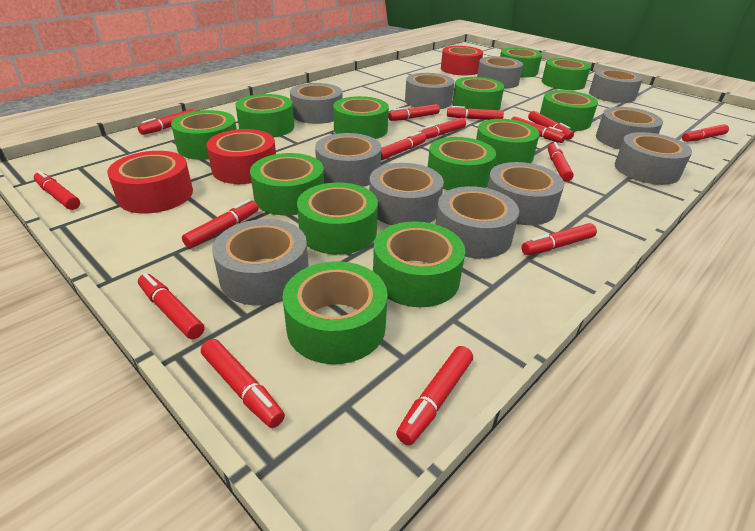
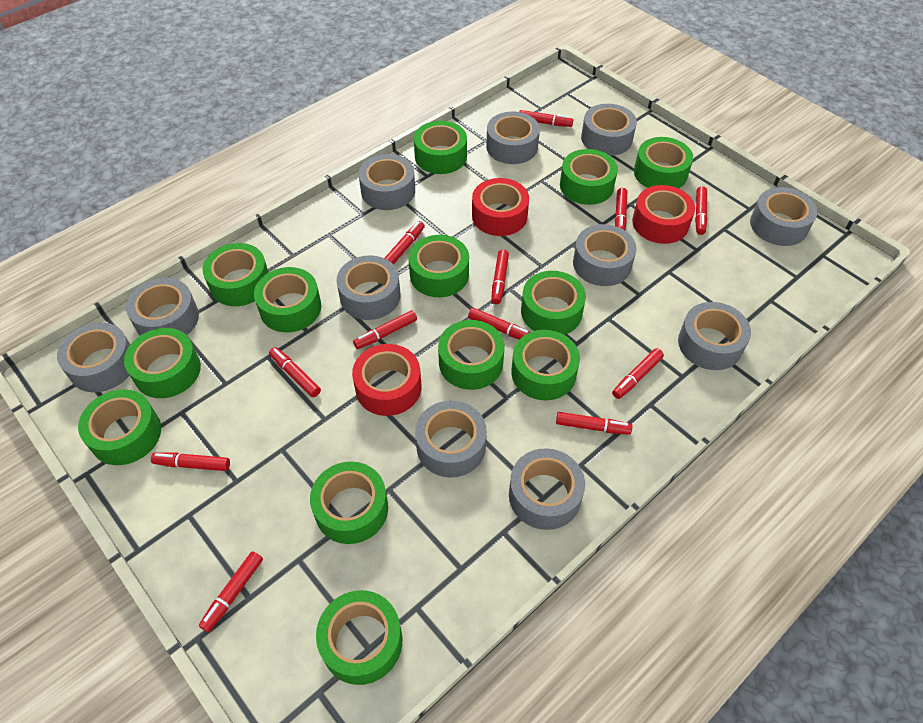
red marker: [34,170,80,210] [138,109,195,135] [138,273,204,339] [182,199,258,248] [201,339,285,428] [381,131,426,160] [388,104,440,121] [396,346,473,445] [419,118,466,139] [447,106,504,120] [512,116,566,143] [521,223,597,255] [528,111,574,140] [548,142,574,182] [682,124,729,142] = 15 -> [151,452,230,471] [199,551,263,632] [269,347,321,397] [353,310,417,349] [385,221,425,265] [468,308,530,340] [491,250,509,304] [519,110,573,127] [556,412,632,435] [612,348,664,399] [615,188,627,230] [695,186,708,235] = 12

